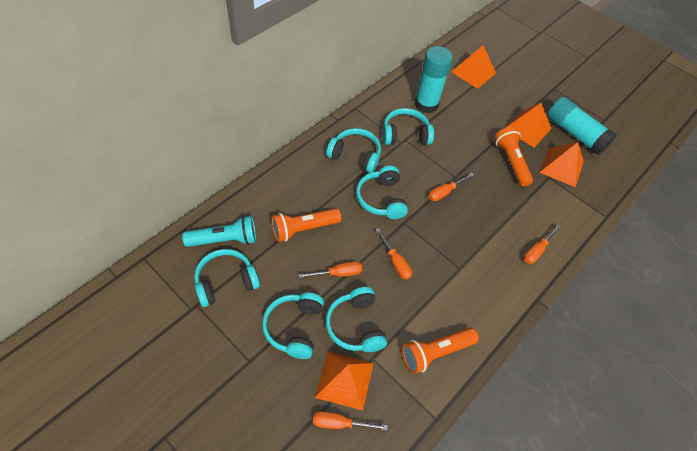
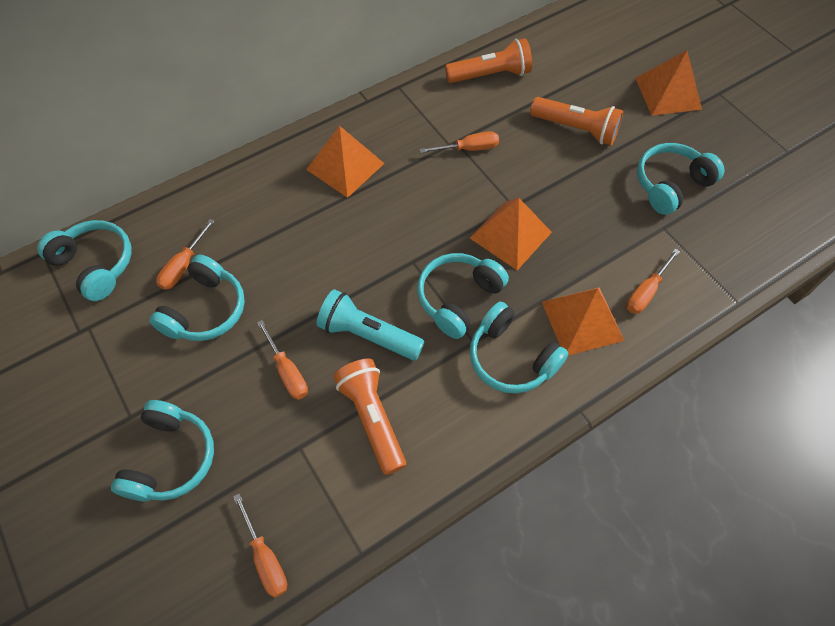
turquoise glue stick: [415,46,453,113] [547,97,617,155] = 2 -> none = 0

